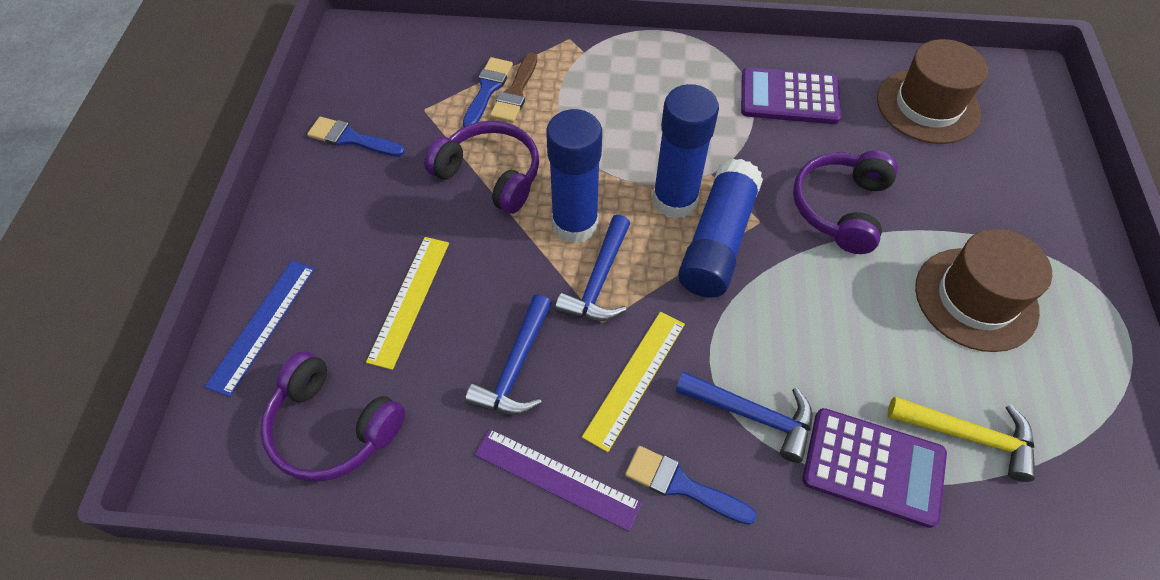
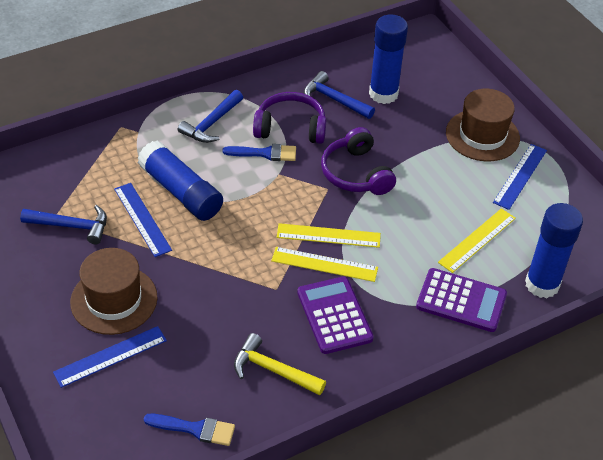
blue brush: [307,117,405,157] [463,57,513,127] [625,446,757,525] = 3 -> [144,414,235,446] [222,144,296,161] = 2
blue ruler: [205,260,315,397] = 1 -> [53,326,167,388] [114,183,172,257] [493,144,547,210] = 3
brown brush: [490,53,537,123] = 1 -> none = 0
purple headphones: [260,351,405,482] [424,121,539,214] [793,150,898,254] = 3 -> [253,92,326,144] [321,127,396,195] = 2
purple ruler: [474,429,642,532] = 1 -> none = 0
yellow ruler: [366,237,449,370] [582,312,685,452] = 2 -> [271,247,378,282] [277,223,381,248] [438,208,516,273] = 3

